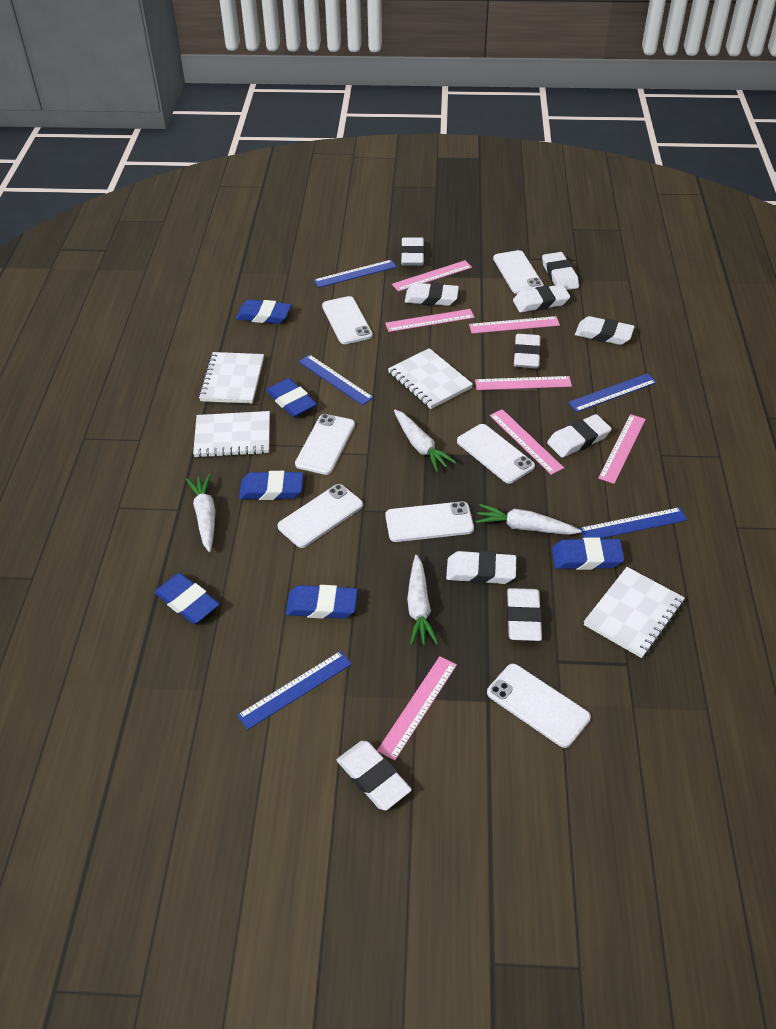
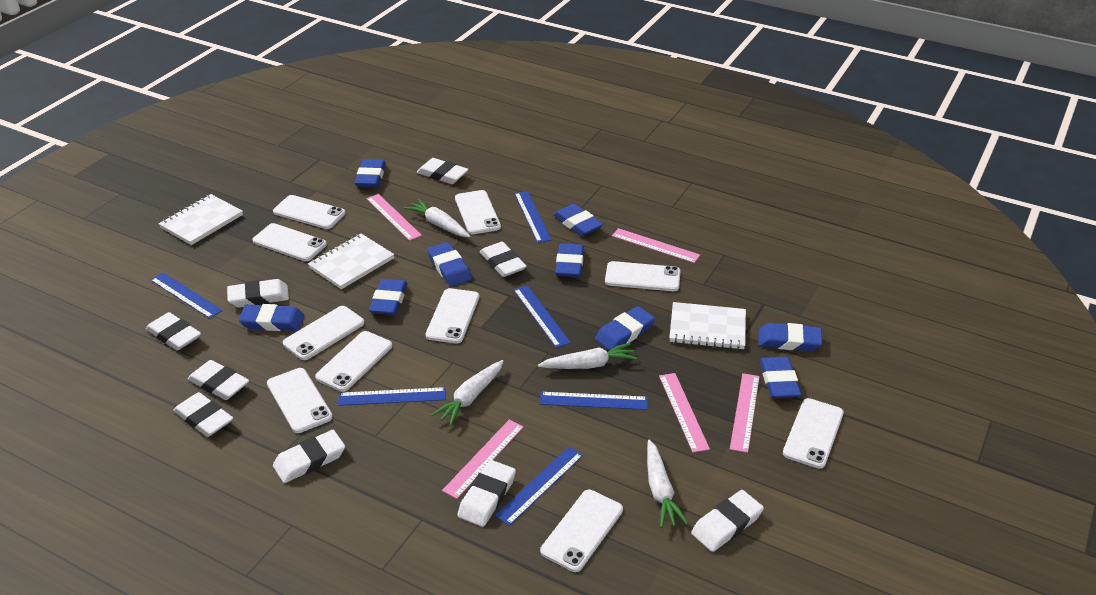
blue eraser: [154,573,219,624] [236,300,291,324] [239,471,303,500] [266,378,317,417] [286,585,358,619] [552,537,625,570] = 6 -> [239,304,305,331] [355,159,386,187] [369,279,407,315] [427,242,472,286] [553,204,603,236] [555,243,584,277] [595,306,655,351] [759,323,822,351] [760,357,801,398] = 9
blue ruler: [237,651,352,730] [298,354,374,405] [314,260,397,288] [568,373,657,412] [579,507,687,539] = 5 -> [150,272,223,319] [338,387,446,406] [495,447,583,526] [514,285,571,348] [515,191,551,243] [540,392,648,410] = 6
pink ruler: [377,656,457,761] [385,309,475,332] [392,260,472,292] [469,316,560,334] [475,376,572,390] [490,409,564,475] [598,414,646,484] = 7 -> [366,194,422,241] [442,420,523,499] [612,228,700,263] [659,373,710,453] [730,373,760,453] = 5
white eraser: [337,741,412,810] [401,237,424,266] [405,283,459,306] [446,551,516,584] [507,588,542,641] [513,284,570,312] [514,334,541,368] [542,252,579,290] [547,414,612,458] [575,316,635,345] = 10 -> [146,312,201,350] [173,392,233,437] [188,360,249,400] [227,279,289,308] [273,430,345,483] [417,158,469,184] [457,460,516,527] [480,242,527,277] [691,490,764,552] = 9
white notebook: [193,411,270,458] [199,352,264,403] [388,348,473,409] [584,567,685,658] = 4 -> [159,194,243,245] [308,234,394,289] [669,302,746,350] = 3
white phone: [278,484,363,548] [295,414,355,475] [322,296,373,344] [385,501,474,542] [457,424,535,484] [487,664,591,748] [493,250,544,294] = 7 -> [252,223,327,261] [267,368,333,433] [273,195,345,229] [283,306,364,360] [315,331,392,392] [425,288,479,344] [455,190,501,235] [540,490,623,572] [605,261,681,291] [783,398,844,469] = 10

